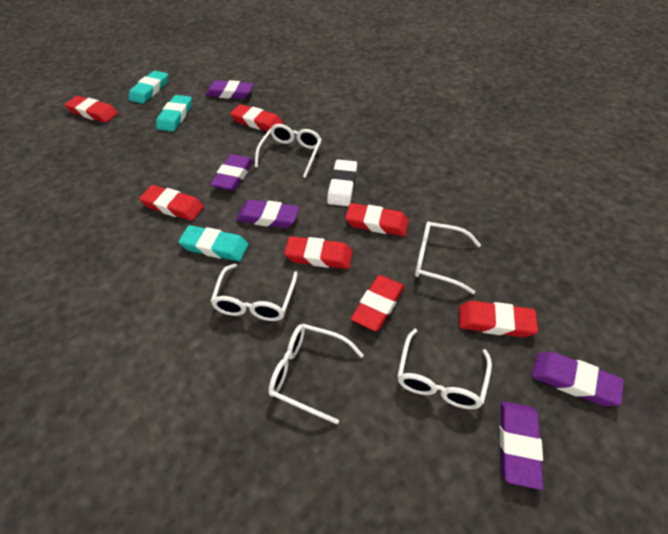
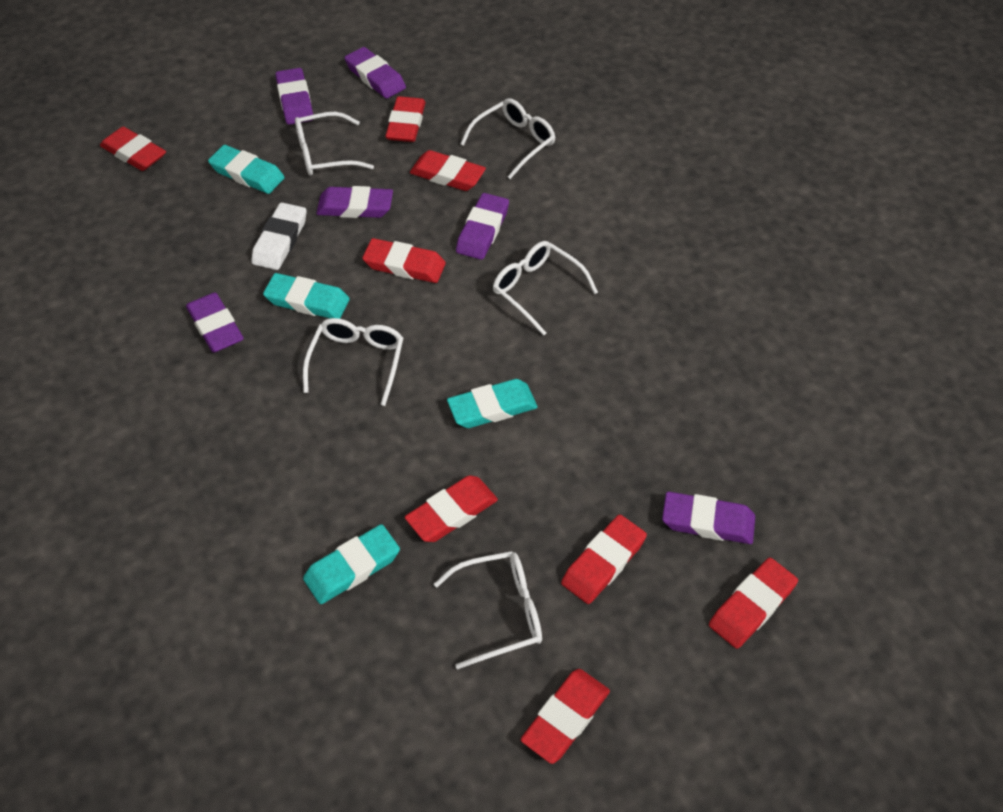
purple eraser: [205,80,253,99] [210,154,253,191] [236,199,299,228] [500,401,543,490] [532,351,624,406] = 5 -> [186,292,244,353] [276,68,313,125] [316,186,393,218] [345,47,406,99] [456,193,509,260] [662,492,755,544] = 6
red eraser: [65,96,118,123] [139,185,204,221] [230,104,283,131] [284,236,352,269] [345,203,409,236] [351,275,404,331] [459,301,538,337] = 7 -> [100,127,166,171] [362,238,446,283] [385,96,426,142] [405,475,498,542] [410,150,486,191] [521,669,610,764] [561,514,647,604] [709,558,798,649] = 8
turquoise eraser: [129,71,168,104] [156,95,192,132] [178,225,249,261] = 3 -> [208,145,285,194] [263,273,350,319] [303,524,400,604] [447,379,538,428] = 4

